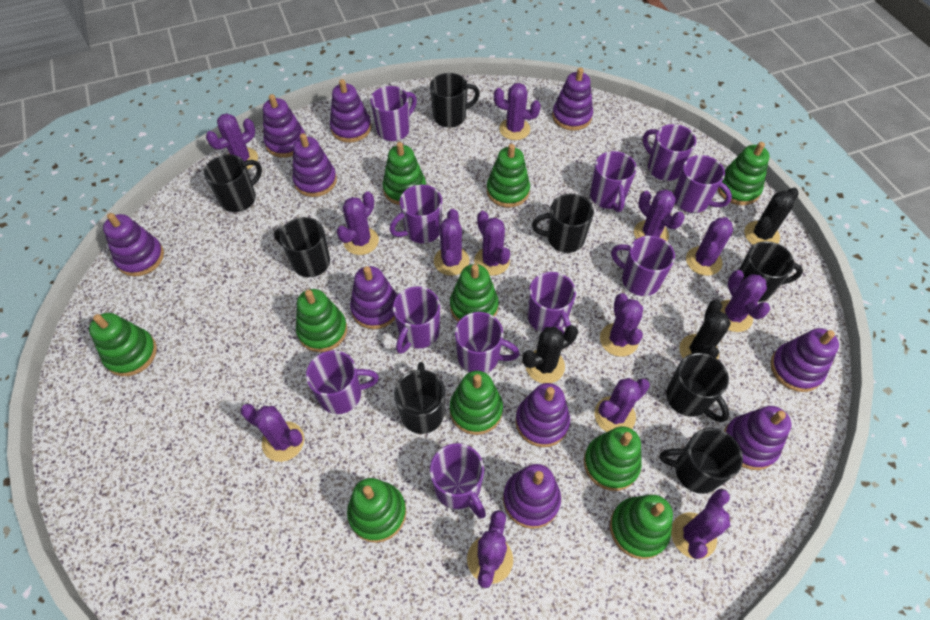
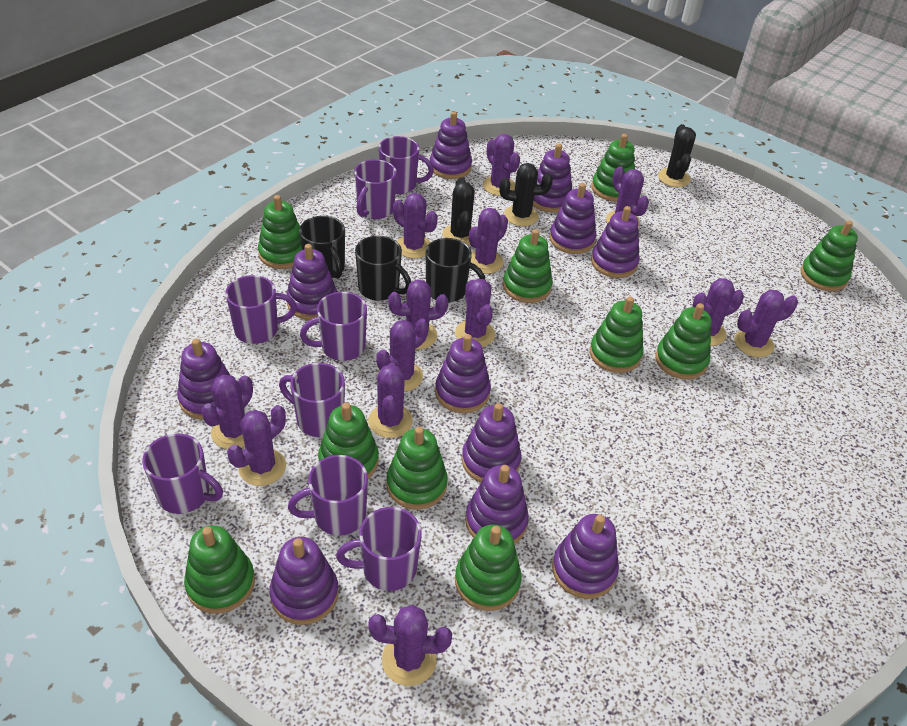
black mug: [204,154,262,212] [274,217,330,277] [394,362,445,434] [430,73,480,128] [532,194,594,253] [660,428,743,494] [666,353,729,422] [739,241,803,302] = 8 -> [299,216,345,279] [355,236,411,301] [426,238,485,303] = 3
purple mug: [306,350,379,414] [370,86,417,141] [389,185,442,243] [393,286,440,354] [430,443,486,518] [455,312,520,373] [528,272,576,334] [590,151,637,212] [611,236,675,296] [643,124,696,181] [674,155,732,213] = 11 -> [142,433,223,514] [225,275,297,344] [279,363,345,437] [288,455,368,536] [300,292,367,361] [336,507,422,591] [354,159,397,219] [379,136,434,194] = 8
purple stacking toy: [103,213,164,277] [263,94,305,158] [292,133,337,197] [330,79,371,143] [350,266,397,329] [503,464,561,529] [515,383,570,447] [552,67,593,131] [724,406,791,470] [770,328,839,392] = 10 -> [177,338,230,420] [269,537,339,625] [286,244,337,320] [430,111,472,179] [435,334,491,413] [462,403,522,482] [465,465,529,544] [533,144,572,213] [549,183,596,254] [552,514,619,599] [591,206,640,278] = 11

